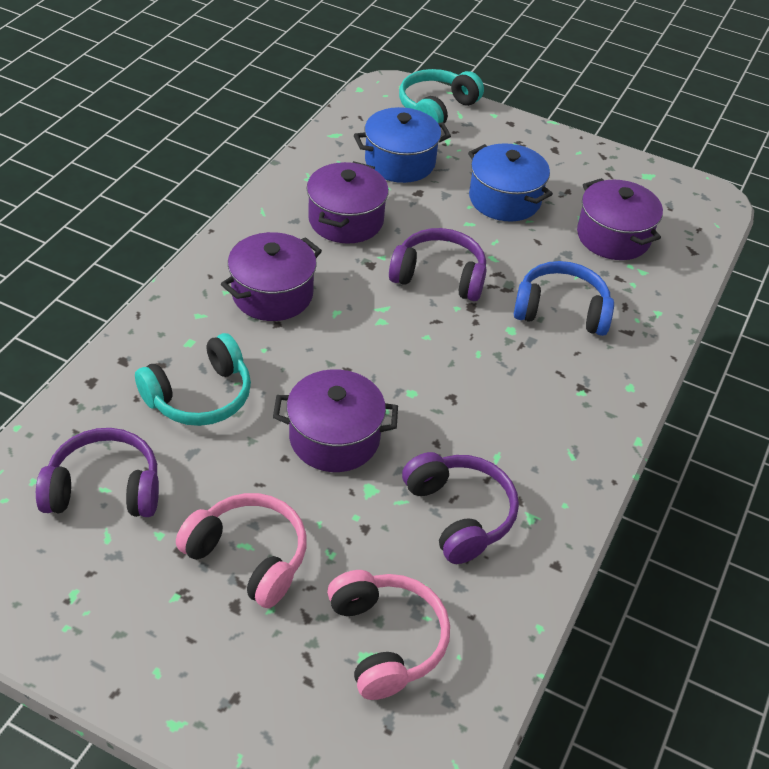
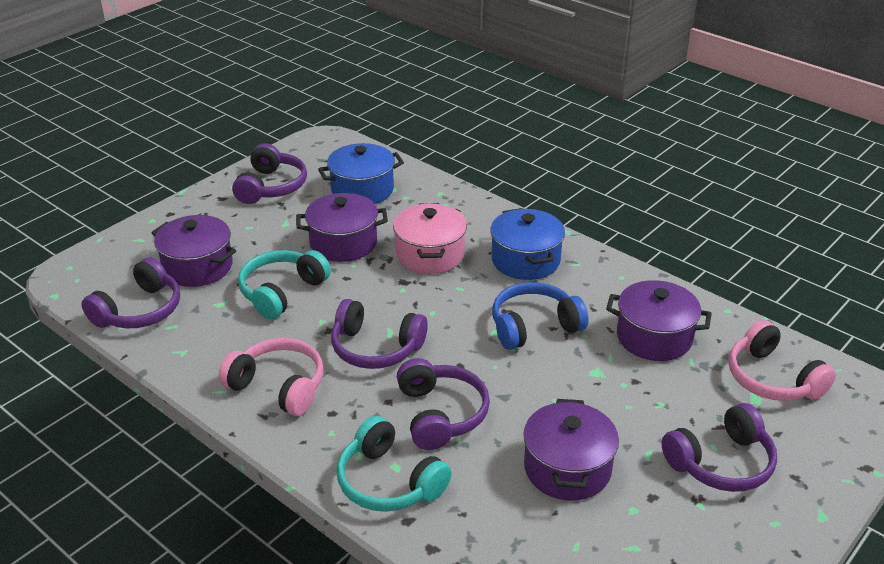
pink pot: none = 0 -> [393,203,467,274] = 1
purple headphones: [36,428,159,517] [389,228,487,301] [402,452,519,564] = 3 -> [82,257,180,328] [232,143,307,204] [331,299,428,369] [397,358,490,450] [662,403,777,492] = 5

